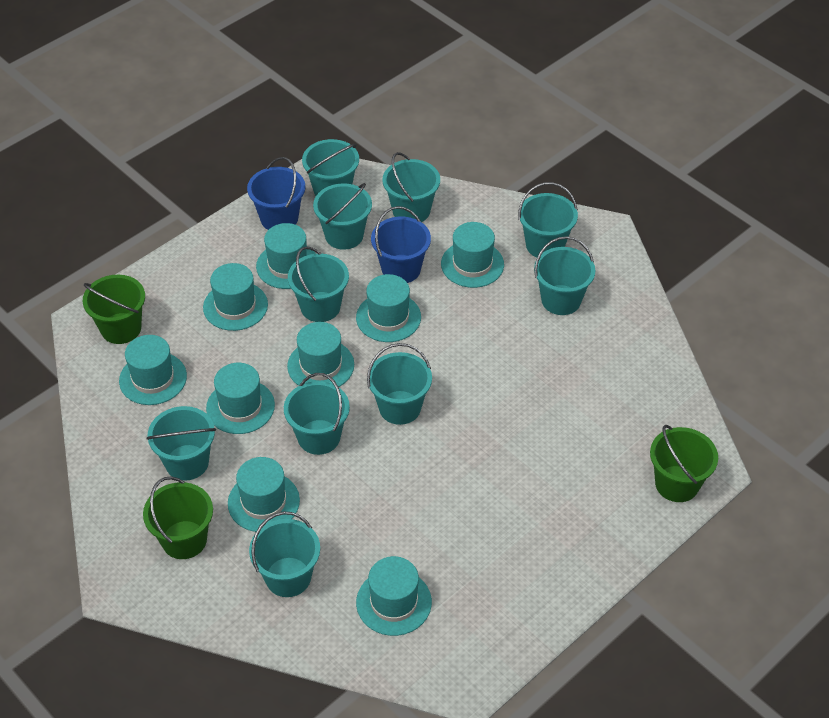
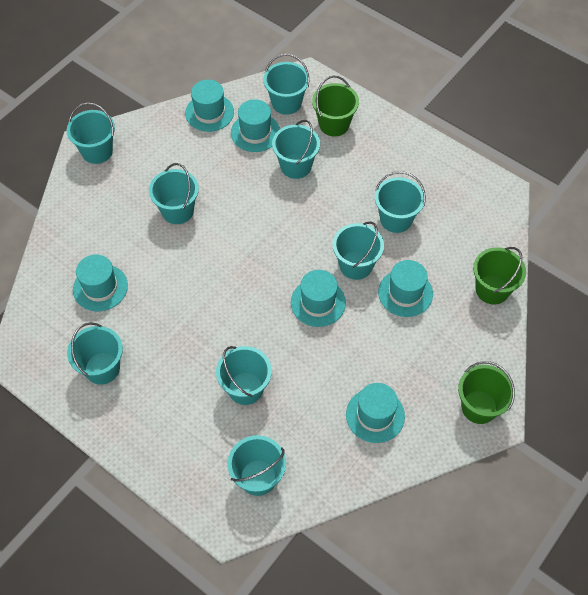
blue bucket: [247,157,306,230] [371,206,431,283] = 2 -> none = 0
turquoise bucket: [146,406,216,481] [249,512,320,597] [284,373,350,455] [288,247,349,322] [302,139,359,196] [313,183,372,250] [367,343,432,425] [382,152,440,222] [518,182,578,258] [534,236,595,315] = 10 -> [67,102,115,164] [67,322,123,385] [149,163,199,224] [216,346,272,405] [228,435,286,496] [263,54,310,115] [272,120,320,179] [332,221,384,280] [375,171,426,233] = 9
turquoise hat: [119,335,187,405] [203,263,268,331] [206,363,275,434] [228,457,300,532] [256,223,316,289] [287,322,354,387] [356,274,421,342] [356,556,432,636] [441,222,504,288] = 9 -> [73,255,128,311] [185,80,234,132] [231,99,280,152] [291,270,346,327] [346,383,405,443] [378,260,433,317] = 6

